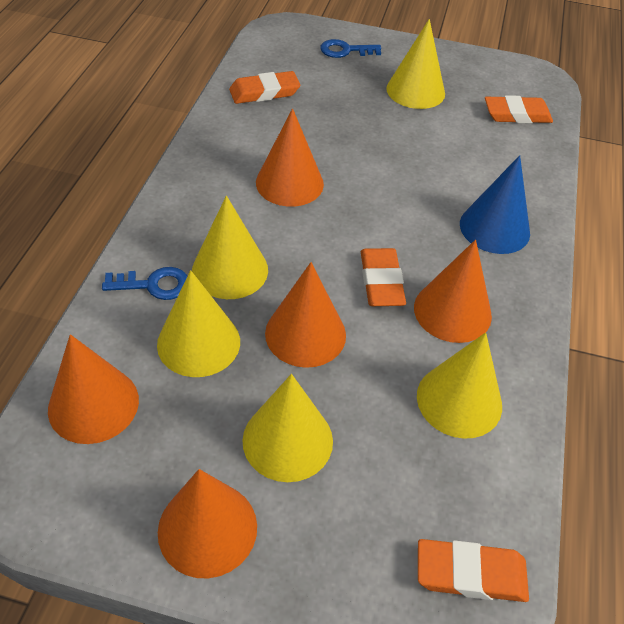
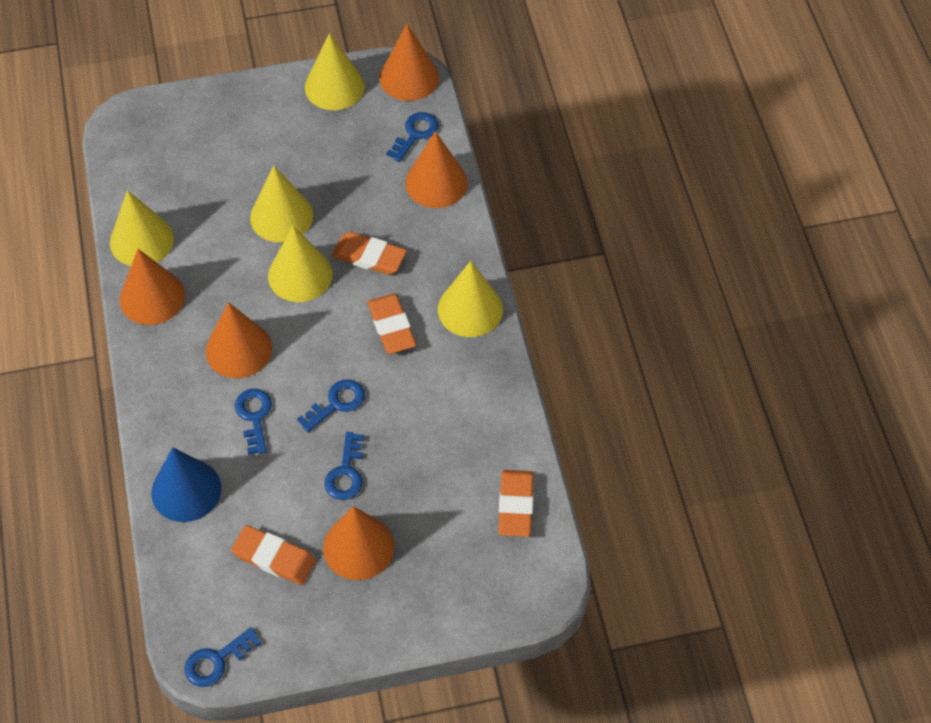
blue key: [102,267,187,300] [320,39,381,58] = 2 -> [184,627,261,687] [235,389,272,455] [297,379,365,432] [324,432,364,500] [386,112,439,162] = 5

